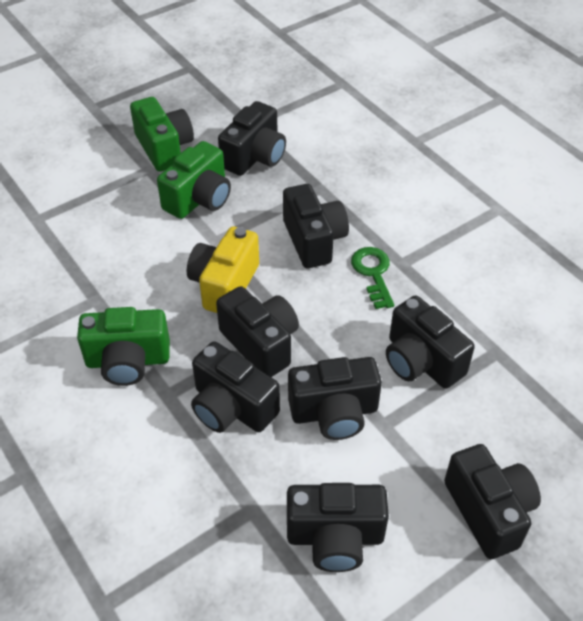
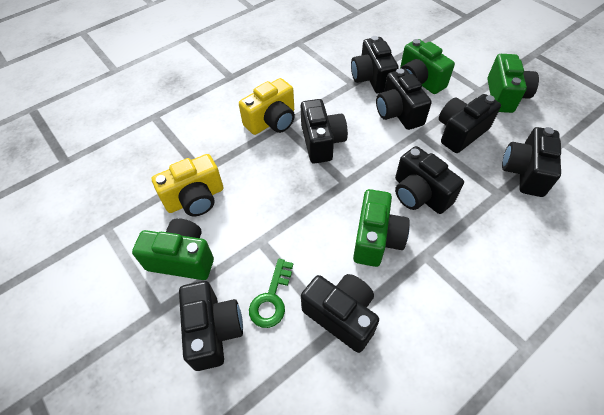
green camera: [77,307,170,386] [130,97,194,172] [157,141,231,219] = 3 -> [132,218,214,280] [353,189,410,267] [400,39,455,94] [487,54,539,113] = 4
yellow camera: [187,226,259,313] = 1 -> [152,154,223,216] [239,78,295,135] = 2

